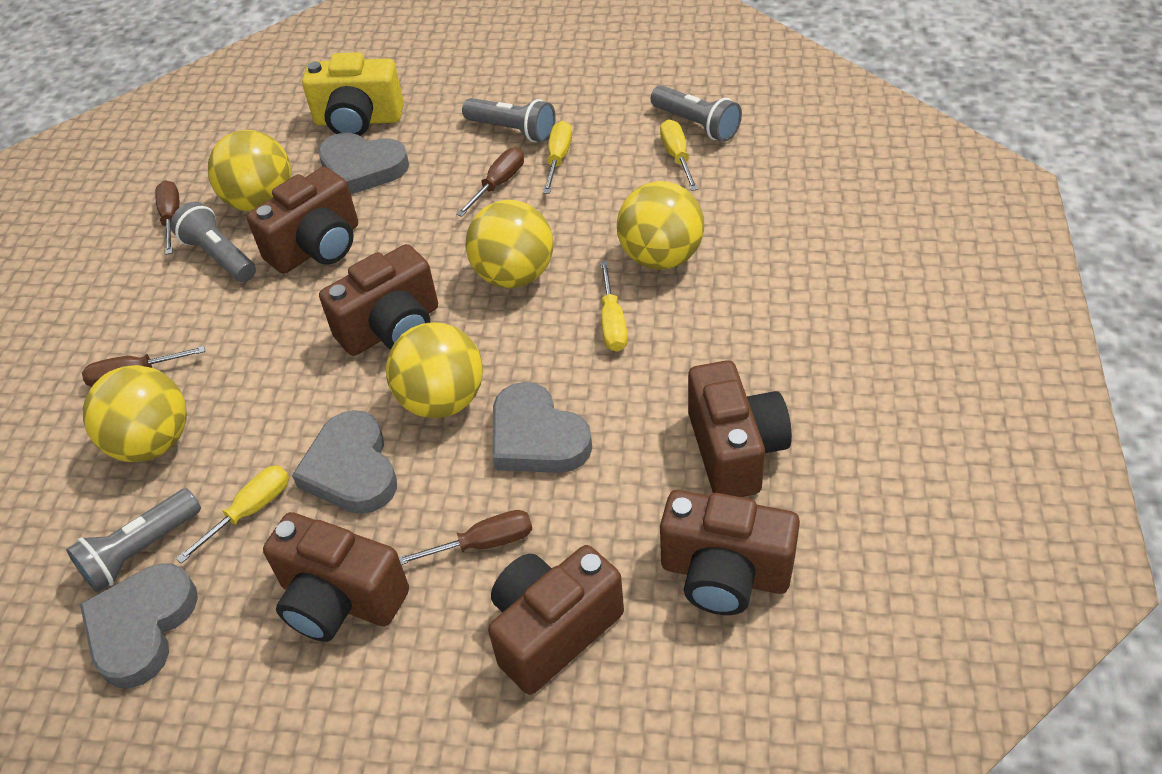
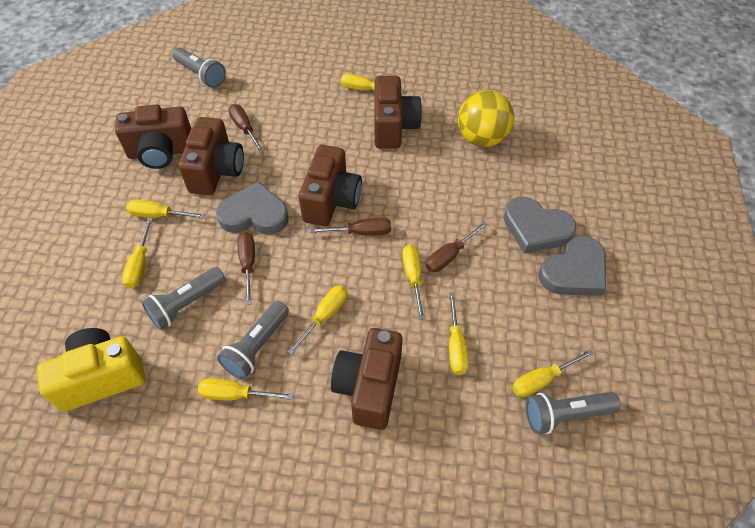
brown camera: [247,167,358,274] [263,512,409,642] [319,244,438,356] [488,545,624,695] [660,490,800,615] [688,360,792,497] = 6 -> [115,104,191,169] [178,117,244,195] [299,145,362,226] [331,328,403,430] [374,76,422,149] = 5
grey heart: [80,563,198,688] [292,410,397,514] [318,133,409,194] [492,382,592,473] = 4 -> [216,181,289,235] [504,197,577,254] [538,236,607,296] = 3
yellow ball: [83,365,187,462] [208,130,291,211] [386,322,483,418] [465,200,553,288] [617,181,704,270] = 5 -> [458,90,514,147] = 1
yellow screwdriver: [176,466,289,564] [543,121,572,194] [600,261,628,352] [660,119,698,191] = 4 -> [122,218,153,288] [126,199,205,219] [198,378,294,400] [288,285,347,355] [341,74,407,95] [402,245,425,320] [449,293,469,375] [512,349,594,397] = 8

